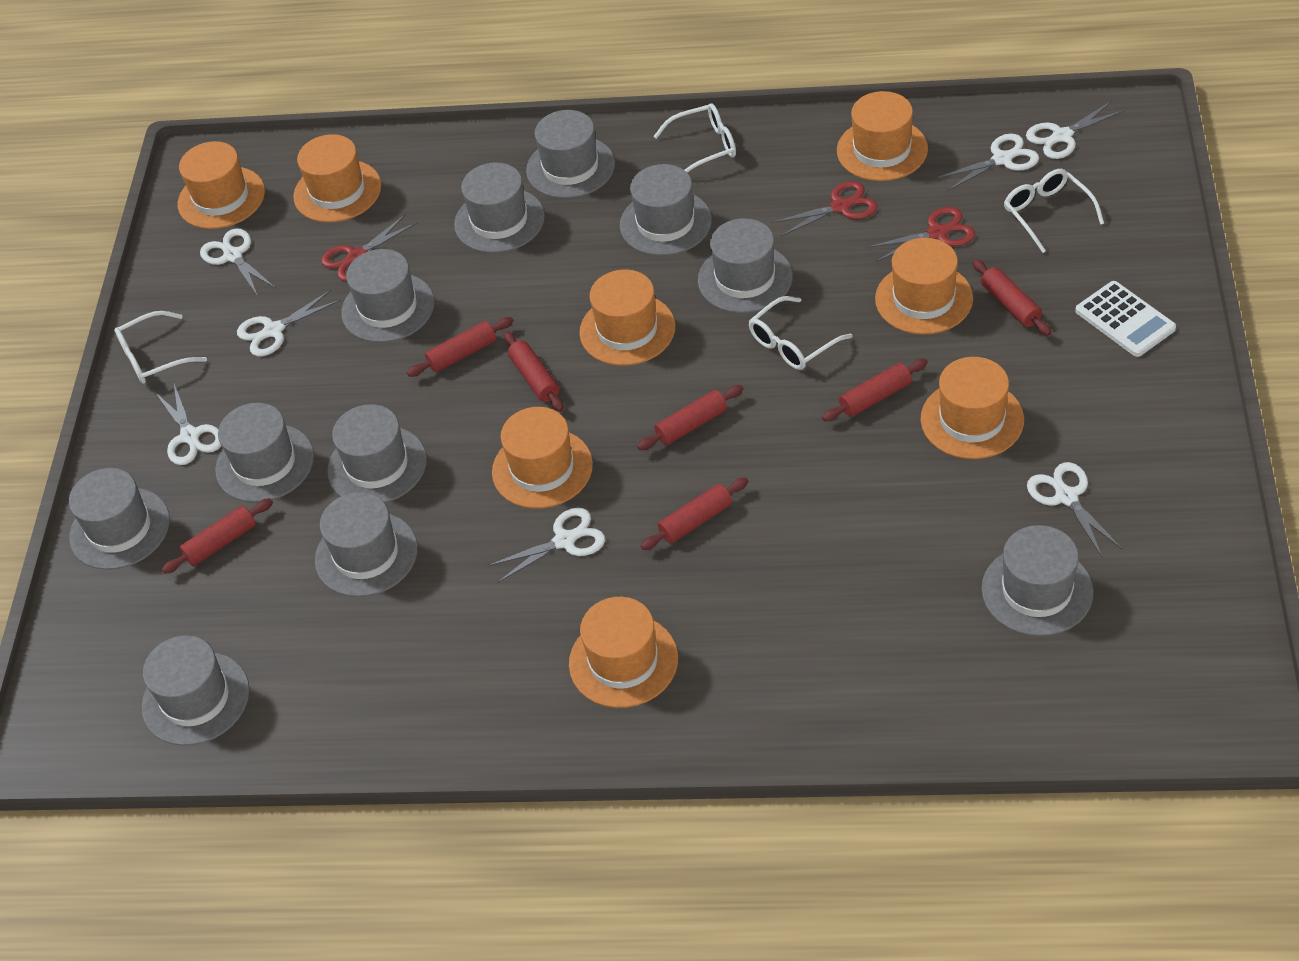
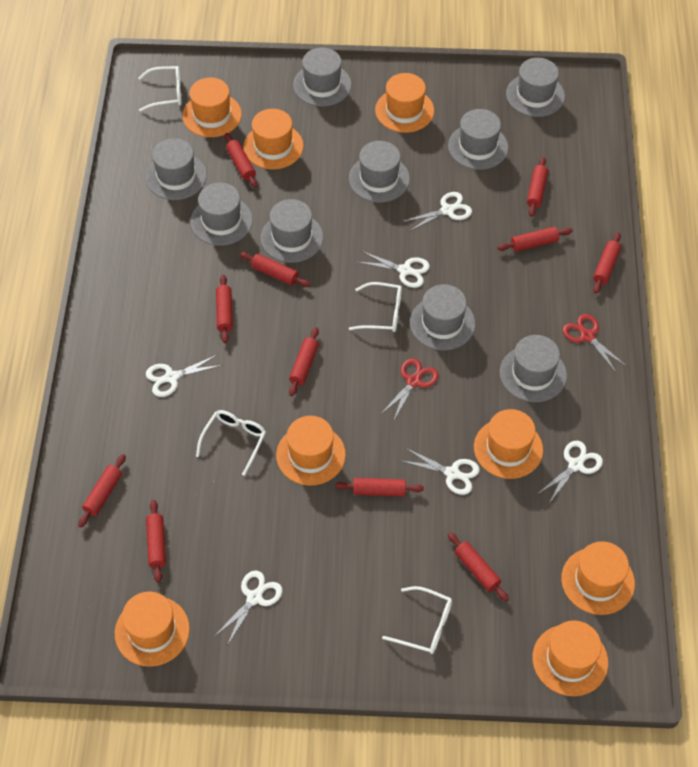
grey hat: [69,468,170,570] [142,635,249,746] [215,403,314,503] [315,492,418,597] [327,404,427,503] [341,249,434,343] [454,162,545,253] [526,110,615,198] [620,164,712,256] [698,218,793,313] [982,525,1093,636] = 11 -> [146,138,207,200] [190,183,253,246] [261,199,323,263] [293,48,352,107] [349,141,410,202] [410,284,475,350] [448,109,508,170] [500,335,567,402] [506,58,565,117] = 9
red rolling pin: [162,498,273,574] [407,317,513,377] [504,331,564,412] [637,385,744,450] [641,477,748,550] [822,359,928,421] [972,259,1051,336] = 7 -> [78,454,126,527] [146,500,166,583] [216,275,233,343] [225,133,257,188] [240,252,310,287] [289,327,319,396] [335,478,424,496] [448,532,509,602] [497,227,573,252] [527,157,548,217] [593,232,621,294] = 11
red scissors: [321,214,417,282] [772,181,877,236] [867,207,975,262] = 3 -> [380,358,439,420] [563,314,626,372] = 2
white calculator: [1075,281,1176,357] = 1 -> none = 0
white scissors: [155,384,221,465] [200,228,275,295] [237,290,341,356] [487,507,605,583] [937,134,1039,191] [1026,101,1125,159] [1027,462,1122,557] = 7 -> [146,355,223,397] [214,571,283,645] [357,251,430,288] [402,192,472,232] [402,448,480,495] [538,441,603,503] = 6

